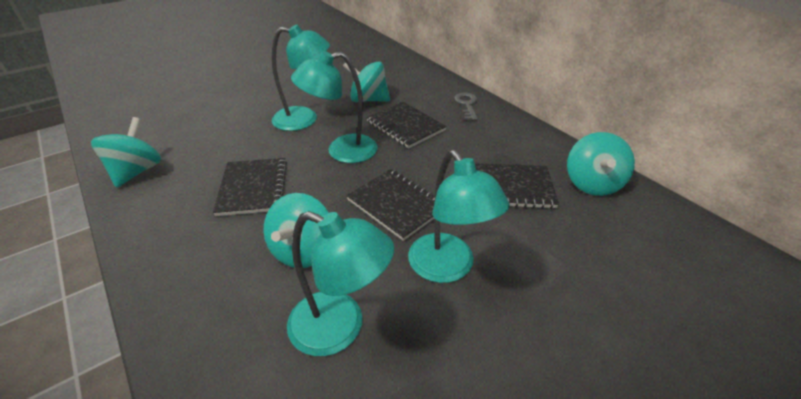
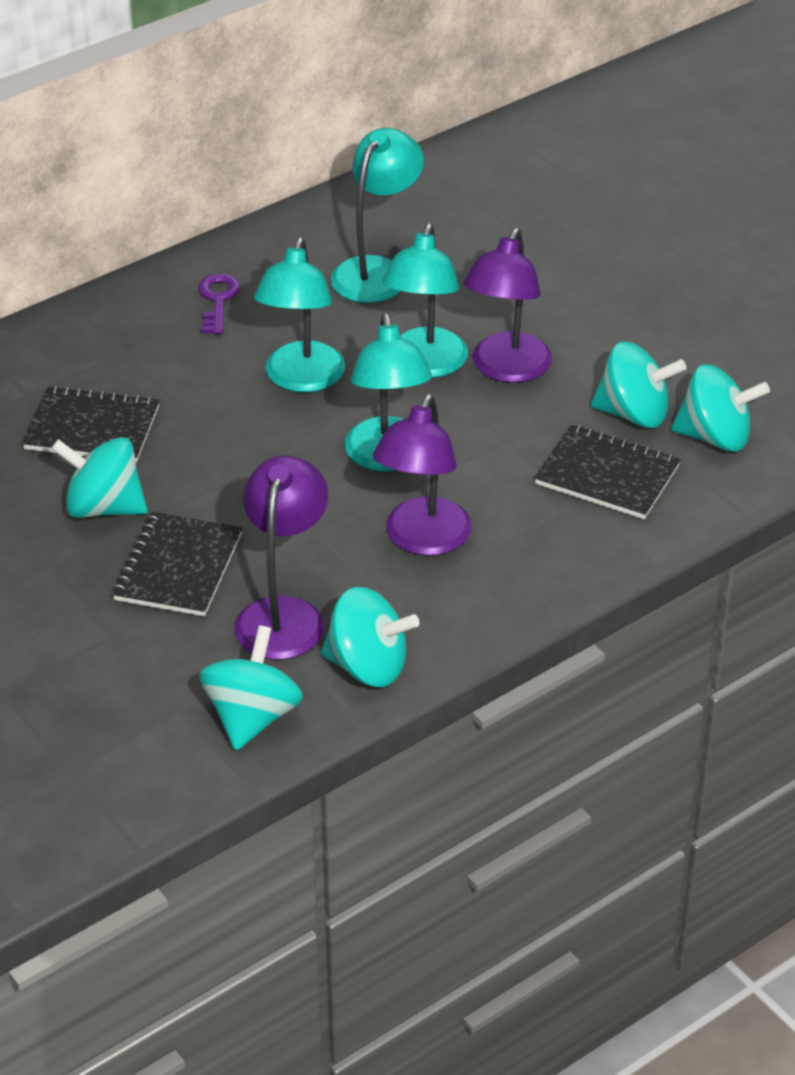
black notebook: [213,158,287,216] [346,169,435,241] [366,102,447,149] [475,163,559,209] = 4 -> [22,386,160,463] [112,512,242,616] [534,425,681,519] = 3
grey key: [454,93,478,120] = 1 -> none = 0
purple key: none = 0 -> [198,274,240,334] = 1
purple lamp: none = 0 -> [234,455,328,660] [373,394,472,556] [464,228,552,383] = 3
turquoise spinning top: [91,117,162,188] [263,193,329,268] [343,61,390,102] [567,132,635,196] = 4 -> [51,437,147,518] [199,625,303,750] [321,587,419,687] [591,341,686,428] [671,364,770,452] = 5

